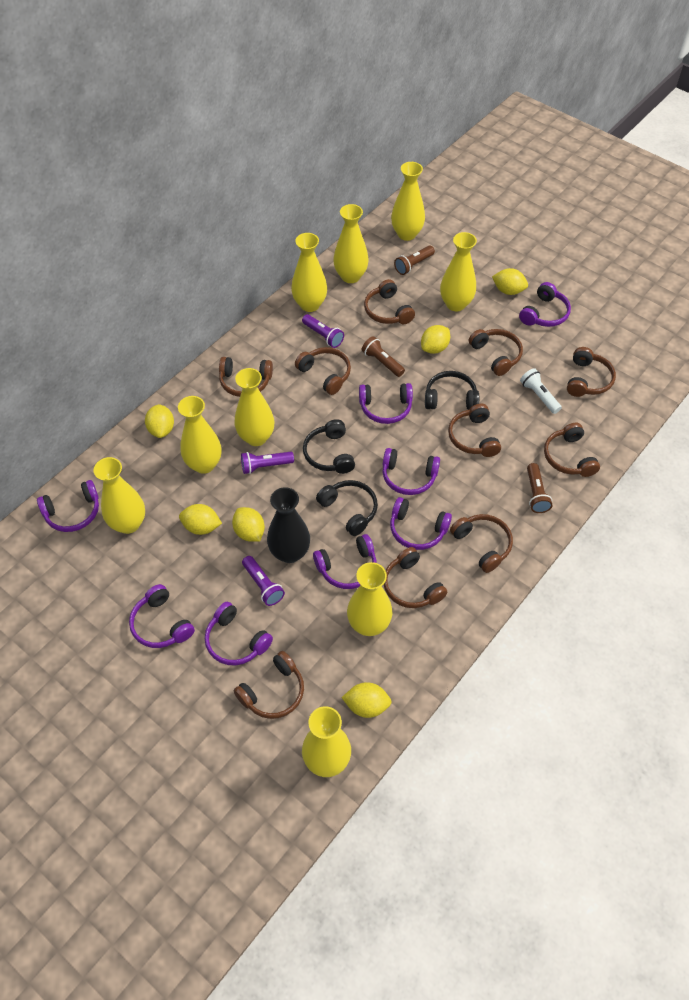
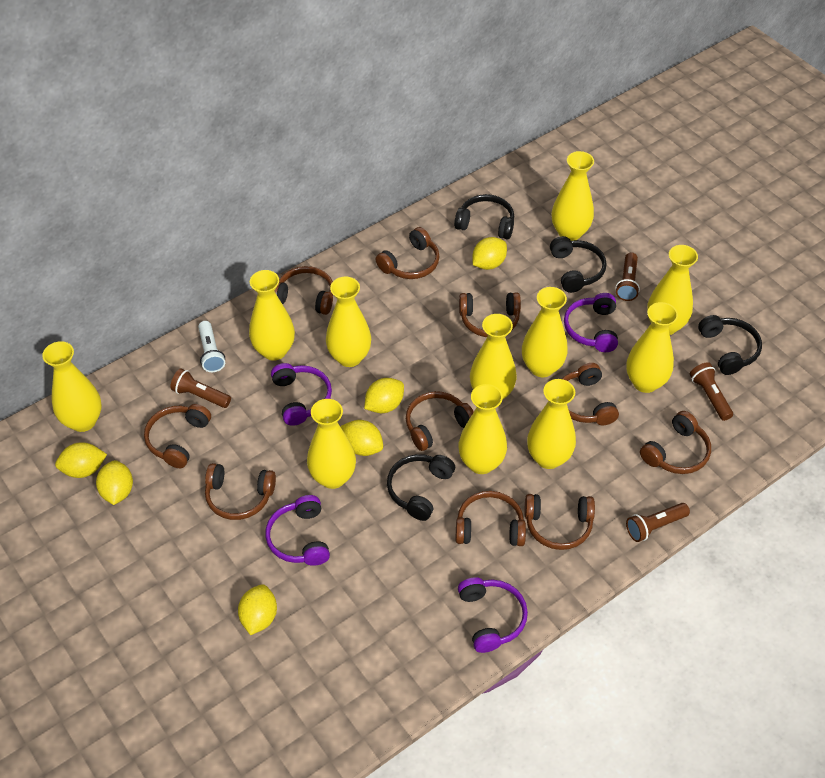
black headphones: [303,419,355,474] [316,480,378,536] [425,371,479,410] = 3 -> [387,454,455,521] [454,194,514,239] [550,236,607,293] [698,315,762,375] = 4
black vase: [267,487,310,563] = 1 -> none = 0
brown flashlight: [362,336,405,377] [394,246,435,275] [527,463,552,513] = 3 -> [170,368,231,408] [615,252,640,301] [626,503,690,542] [690,362,733,421] = 4
purple flashlight: [241,452,294,474] [242,556,285,606] [302,314,344,348] = 3 -> none = 0
purple headphones: [37,480,99,532] [129,584,195,648] [205,602,273,665] [313,534,376,589] [359,383,413,424] [383,448,440,495] [390,497,452,550] [519,282,571,327] = 8 -> [265,495,330,566] [271,363,332,426] [458,577,528,653] [564,293,618,352] = 4
yellow vase: [94,457,145,534] [178,396,221,474] [235,368,274,446] [291,233,327,312] [302,706,351,777] [333,204,369,283] [347,562,393,636] [391,162,425,241] [440,232,477,311] = 9 -> [42,341,102,432] [249,270,295,361] [307,399,356,489] [326,276,371,367] [458,384,507,474] [470,314,516,399] [522,287,568,377] [527,379,576,469] [552,151,594,241] [626,302,678,393] [647,245,698,335] = 11

